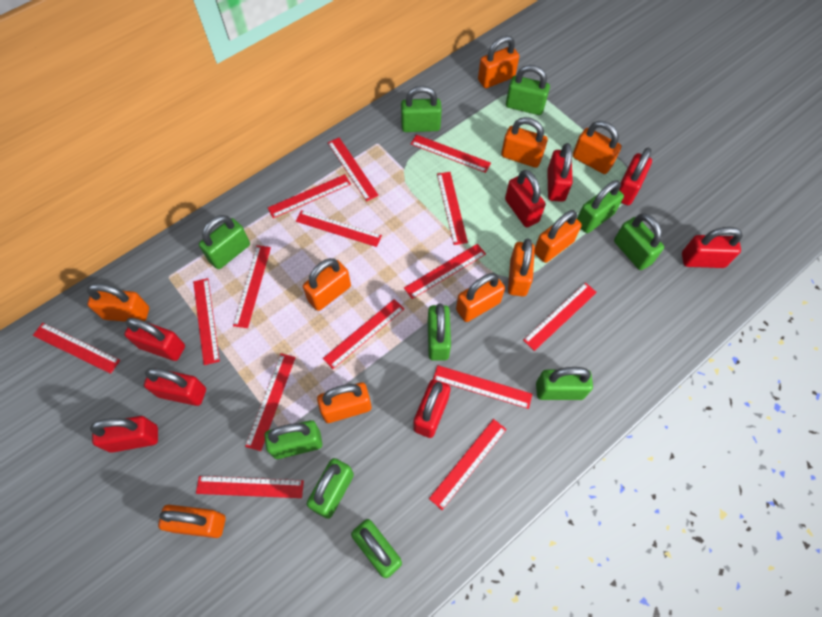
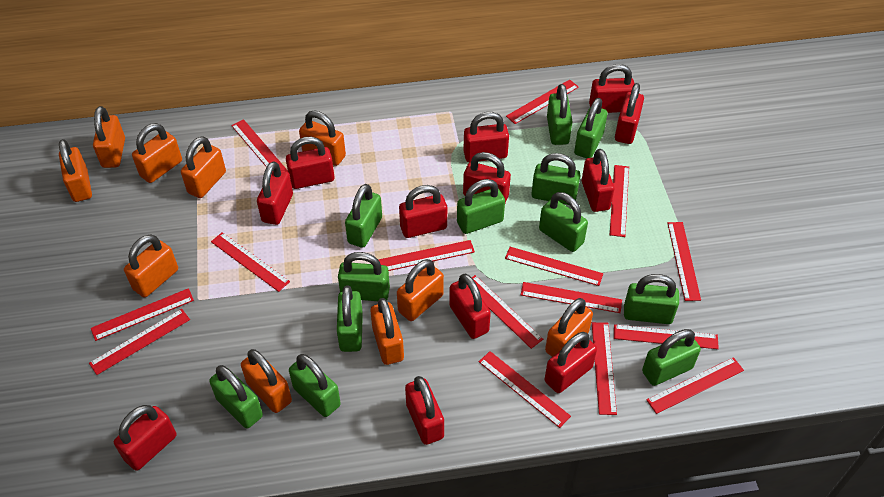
green padlock: [199,215,250,269] [264,420,322,459] [307,458,354,519] [351,519,402,578] [401,86,442,132] [428,303,451,361] [506,65,550,115] [536,367,593,400] [577,180,624,233] [614,213,664,270] = 10 -> [209,365,263,428] [289,354,341,417] [337,285,363,352] [338,252,390,301] [345,184,382,248] [457,179,505,234] [531,153,581,205] [539,192,588,252] [547,84,573,145] [574,98,608,158] [624,274,679,324] [642,329,701,386] = 12
red padlock: [90,416,158,453] [124,318,185,361] [144,368,206,406] [413,379,451,438] [505,170,545,227] [547,143,573,202] [619,148,652,205] [682,227,743,268] = 8 -> [114,405,176,471] [257,161,293,225] [286,137,334,189] [399,185,447,238] [405,376,444,445] [449,274,491,339] [463,112,509,162] [463,152,511,203] [545,332,597,393] [582,149,615,212] [589,64,635,113] [615,83,644,144] = 12

